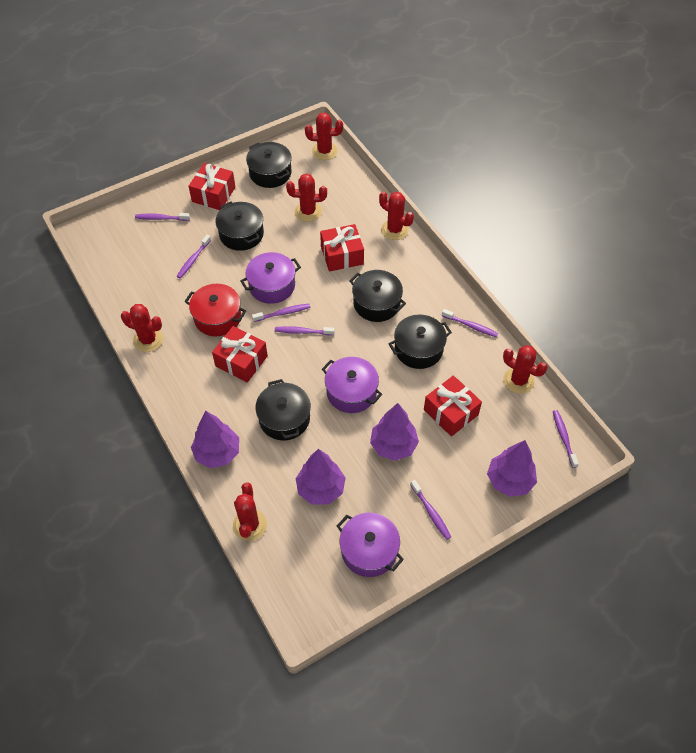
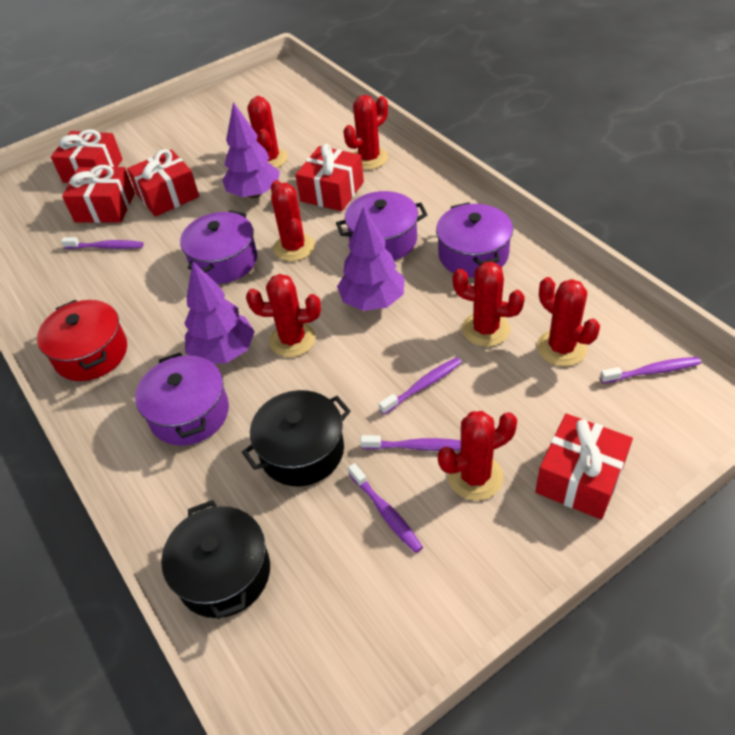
black pot: [216,201,264,251] [246,142,292,188] [255,379,311,440] [349,270,406,322] [389,314,452,369] = 5 -> [161,500,270,619] [242,390,351,486] = 2
purple pot: [240,252,301,304] [322,357,382,413] [337,513,404,577] = 3 -> [135,353,229,446] [180,210,257,284] [336,191,427,260] [436,202,513,278] = 4
purple toothbrush: [135,213,190,221] [176,235,211,278] [252,304,310,322] [275,326,335,335] [410,480,451,540] [442,309,498,338] [553,410,579,468] = 7 -> [61,237,144,249] [348,463,423,553] [360,435,461,451] [378,357,462,415] [600,357,701,384] = 5
purple tree: [191,411,239,468] [296,449,346,505] [370,403,419,461] [487,440,537,497] = 4 -> [184,261,255,364] [222,102,280,198] [337,207,405,311] = 3
red cactus: [121,304,163,352] [233,482,267,541] [286,173,327,222] [305,112,343,160] [379,192,414,240] [503,345,548,394] = 6 -> [246,274,321,357] [248,96,288,168] [271,180,315,261] [343,95,388,170] [438,411,517,501] [453,262,525,347] [537,277,600,366] = 7
red gift: [189,163,235,210] [212,326,268,383] [320,224,364,272] [424,375,482,436] = 4 -> [51,129,123,183] [62,165,135,223] [127,149,199,217] [295,144,364,211] [535,413,633,520] = 5

